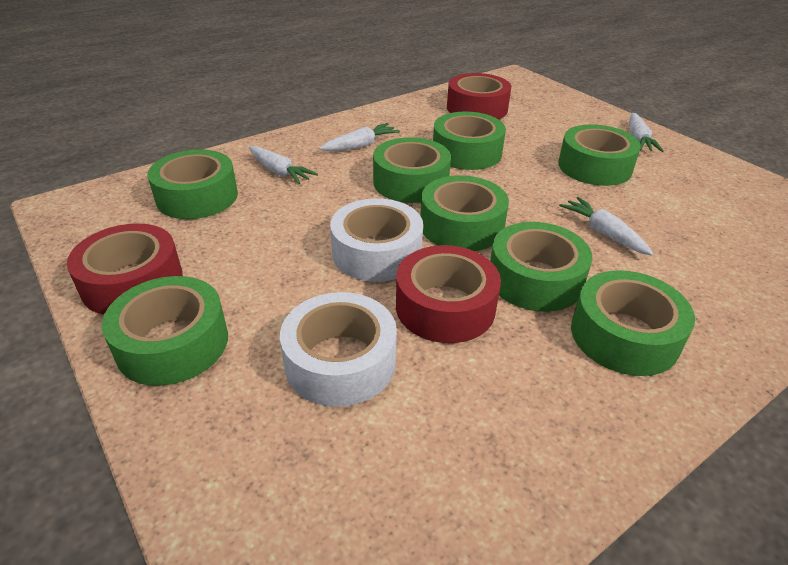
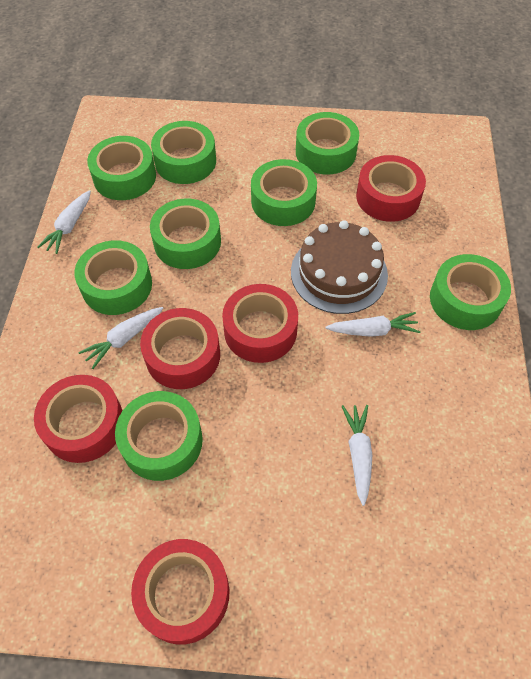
brown cake: none = 0 -> [291,220,388,314] = 1
red tape: [67,223,183,315] [396,245,501,343] [447,73,511,119] = 3 -> [34,375,123,463] [131,539,229,644] [140,308,220,389] [222,284,298,363] [356,155,426,222] = 5
white tape: [280,292,397,407] [330,198,423,282] = 2 -> none = 0

